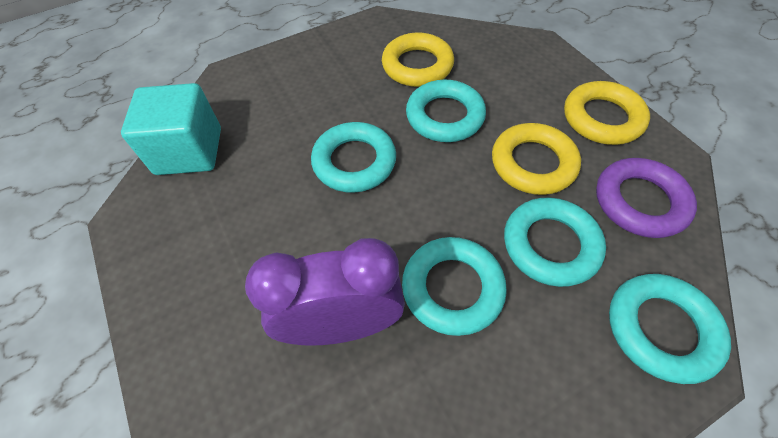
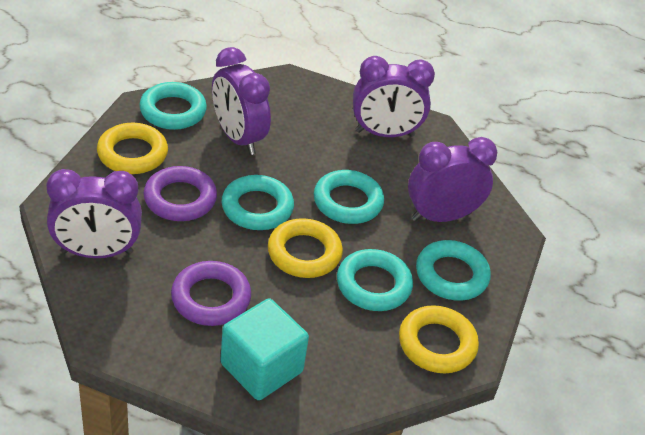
purple clock: [245,238,405,346] = 1 -> [46,169,142,258] [212,47,271,155] [353,56,435,137] [408,137,497,222] = 4
purple ring: [596,158,697,238] = 1 -> [143,166,217,221] [171,261,251,326] = 2

